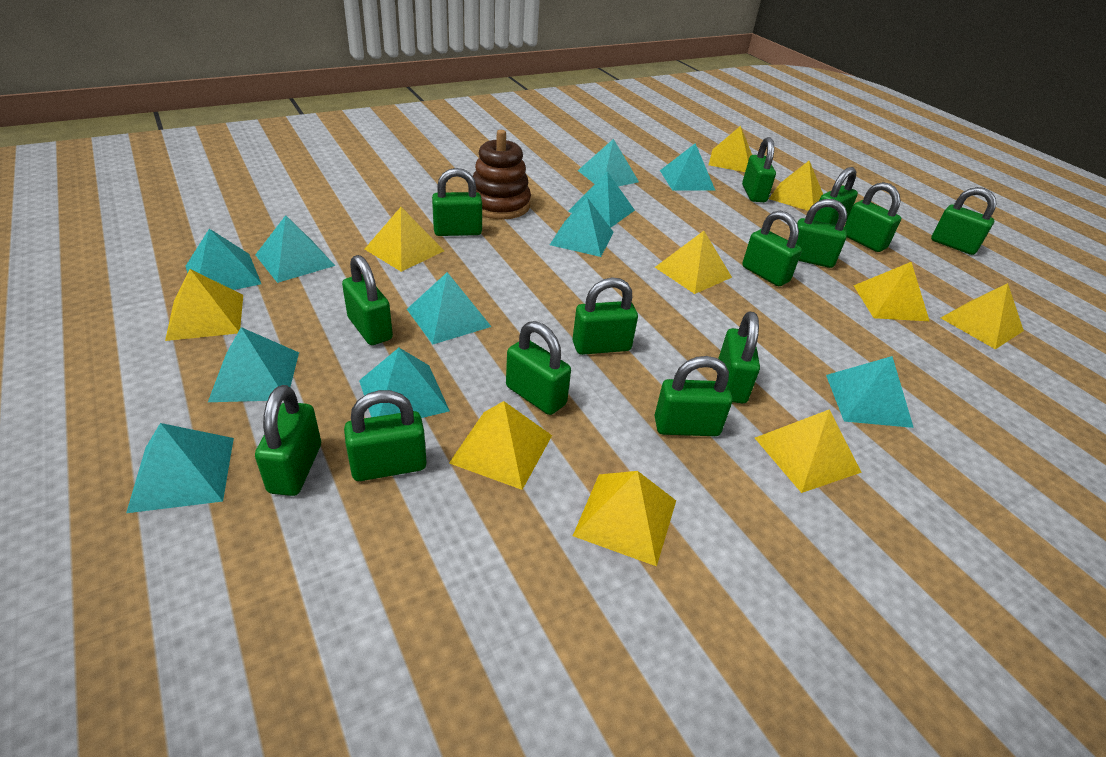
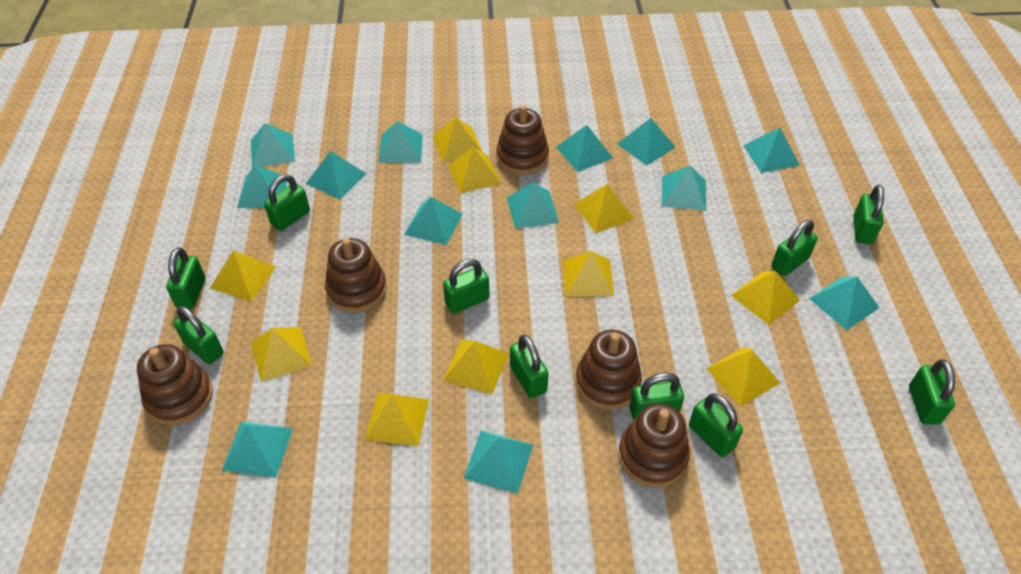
brown stacking toy: [473,130,531,220] = 1 -> [137,344,213,425] [325,238,387,313] [496,105,549,175] [576,330,642,410] [618,403,690,488] = 5
green padlock: [255,385,321,496] [342,255,393,345] [344,390,427,481] [432,168,482,236] [506,321,571,415] [573,277,638,355] [654,356,732,436] [718,312,760,403] [742,137,776,202] [742,211,802,286] [796,199,847,268] [813,167,858,225] [844,182,901,252] [931,187,996,255] = 14 -> [166,247,205,309] [173,306,224,364] [264,174,310,231] [443,259,490,314] [510,334,548,398] [630,373,684,420] [689,394,743,457] [771,220,818,276] [853,185,884,244] [909,360,955,425] = 10
turquoise pyramid: [126,423,234,513] [186,229,261,290] [208,327,299,402] [255,215,335,283] [359,348,450,418] [407,272,492,344] [550,197,613,257] [568,171,635,228] [578,139,639,186] [660,143,715,191] [826,356,914,428] = 11 -> [222,422,293,478] [237,165,288,208] [251,123,295,167] [306,151,366,200] [379,121,423,163] [404,197,462,245] [463,431,533,494] [507,182,559,229] [556,125,613,172] [617,118,675,165] [662,166,706,211] [743,128,800,173] [809,276,880,330] = 13

